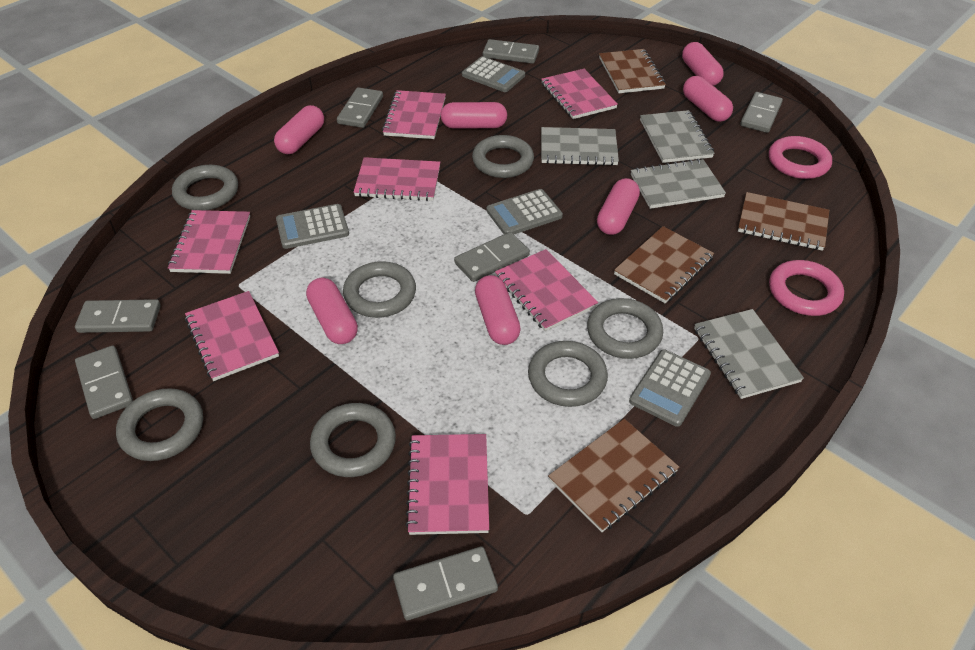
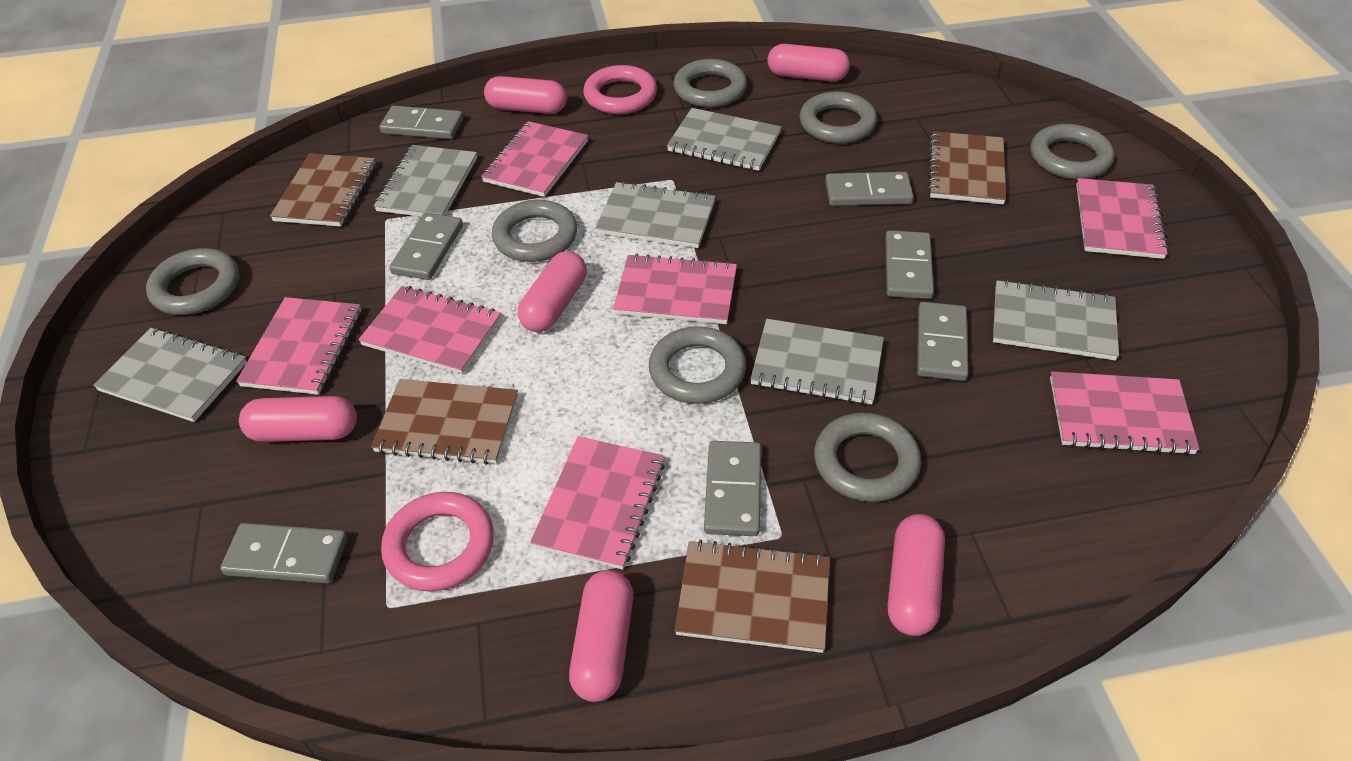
grey calculator: [276,204,349,249] [462,56,525,92] [486,189,563,234] [629,350,711,427] = 4 -> none = 0
grey notebook: [541,127,619,166] [631,159,726,209] [640,110,715,163] [694,309,804,399] = 4 -> [93,328,247,422] [374,145,477,217] [595,181,716,248] [667,108,781,171] [750,319,884,405] [993,280,1119,360] = 6
pink capsule: [274,105,324,154] [306,278,358,344] [440,102,507,129] [475,275,521,345] [597,178,640,235] [682,42,724,86] [683,76,733,122] = 7 -> [239,396,357,442] [484,76,567,114] [518,251,587,332] [569,570,633,702] [768,44,850,82] [887,514,945,636] = 6

